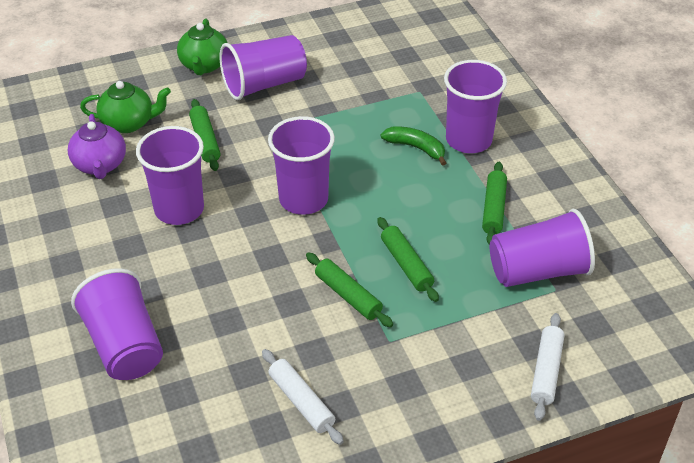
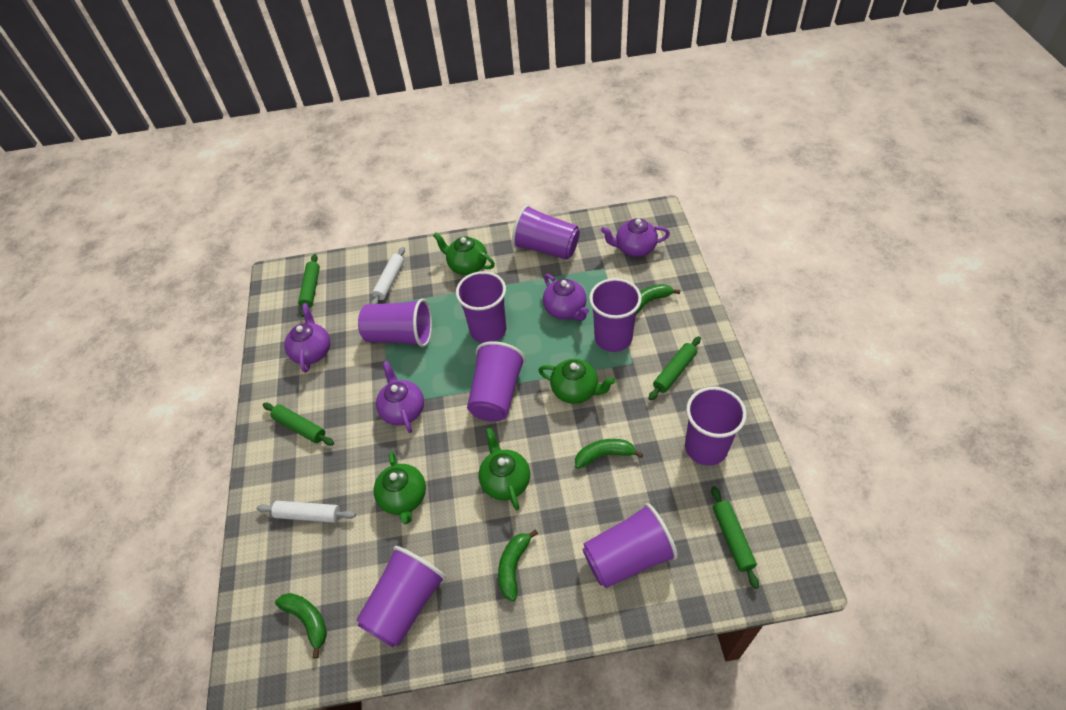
green banana: [381,126,446,166] = 1 -> [275,593,327,658] [498,529,538,601] [575,439,643,469] [636,284,680,315] = 4
green teapot: [80,81,171,133] [177,19,227,75] = 2 -> [373,452,426,524] [433,233,495,275] [479,428,530,510] [538,359,616,404] = 4
purple cup: [71,268,163,380] [136,126,204,225] [220,35,307,100] [268,116,335,215] [444,60,507,153] [490,209,595,287] = 6 -> [356,546,446,647] [358,299,432,347] [456,271,506,343] [467,341,526,422] [512,205,580,260] [582,503,678,588] [589,278,642,352] [685,387,747,466] = 8
purple teapot: [68,114,126,179] = 1 -> [284,303,330,373] [376,361,424,433] [543,274,589,321] [601,218,670,257] = 4

